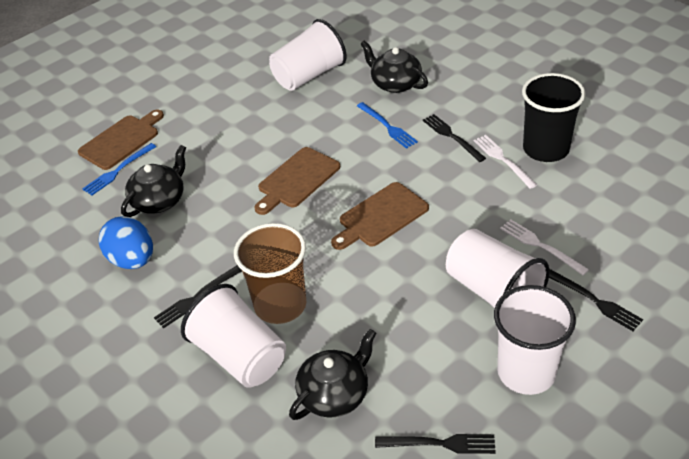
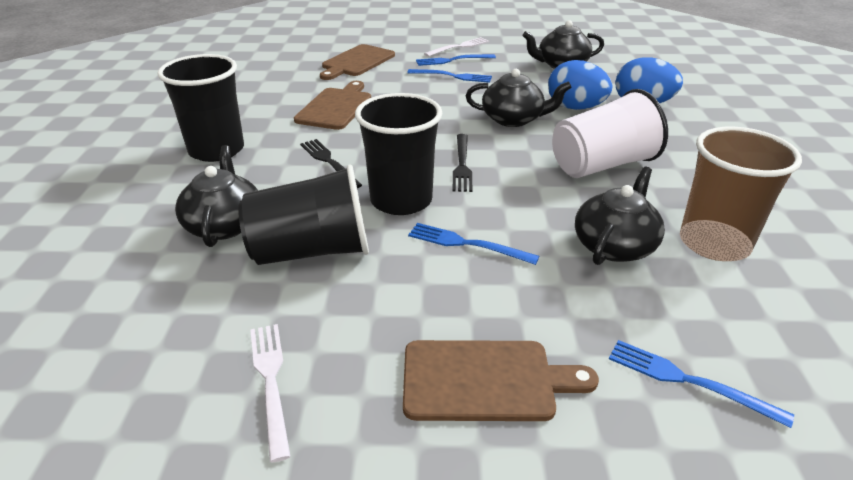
black cup: [522,73,586,162] = 1 -> [158,54,244,162] [238,164,369,265] [355,93,442,215] = 3
black fork: [154,265,242,328] [375,434,496,454] [423,114,486,162] [549,269,643,331] = 4 -> [300,139,362,188] [453,134,473,192] = 2
black teapot: [121,145,186,217] [289,329,376,420] [360,41,428,93] = 3 -> [175,145,258,247] [466,69,572,127] [523,20,604,69] [575,167,665,265] = 4
blue egg: [99,216,153,269] = 1 -> [548,60,612,110] [615,57,683,103] = 2
blue fork: [82,143,156,196] [357,102,418,149] = 2 -> [407,69,492,83] [408,223,539,265] [416,54,496,66] [609,340,794,428] = 4
white cup: [181,284,286,388] [269,19,346,91] [446,229,550,308] [494,285,576,395] = 4 -> [552,89,668,178] = 1

